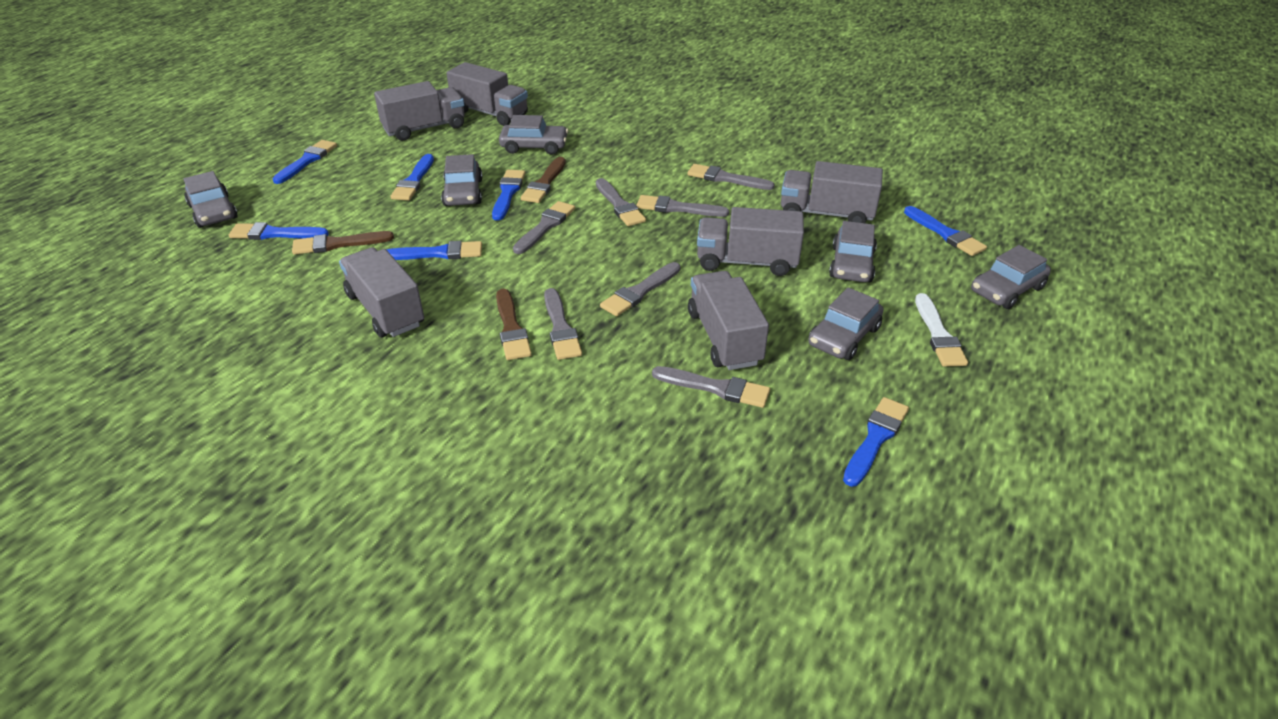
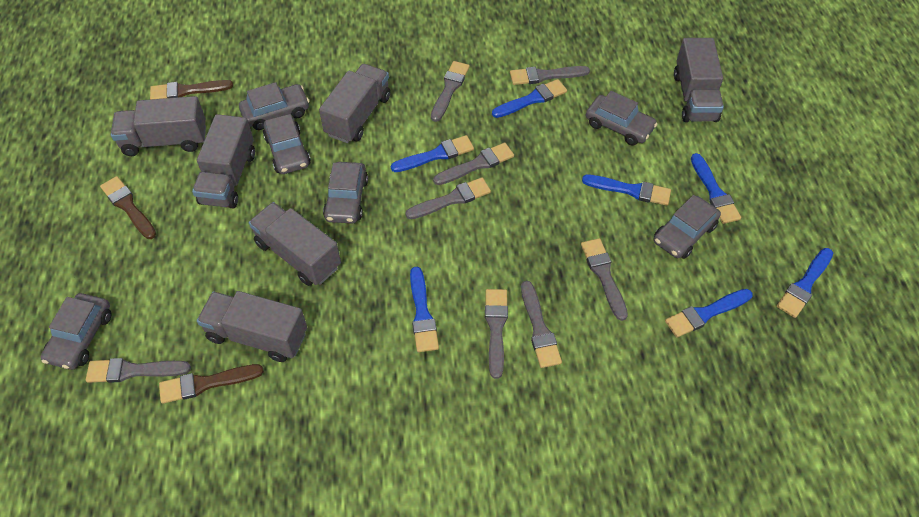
grey brush: [513,201,575,254] [544,288,582,360] [596,178,646,226] [600,262,680,316] [636,195,729,217] [652,366,770,408] [687,164,775,190] = 7 -> [86,358,191,383] [405,177,491,219] [431,61,470,122] [433,143,514,185] [485,289,508,379] [510,66,590,85] [521,281,562,368] [581,238,628,321] = 8
white brush: [915,293,968,367] = 1 -> none = 0

